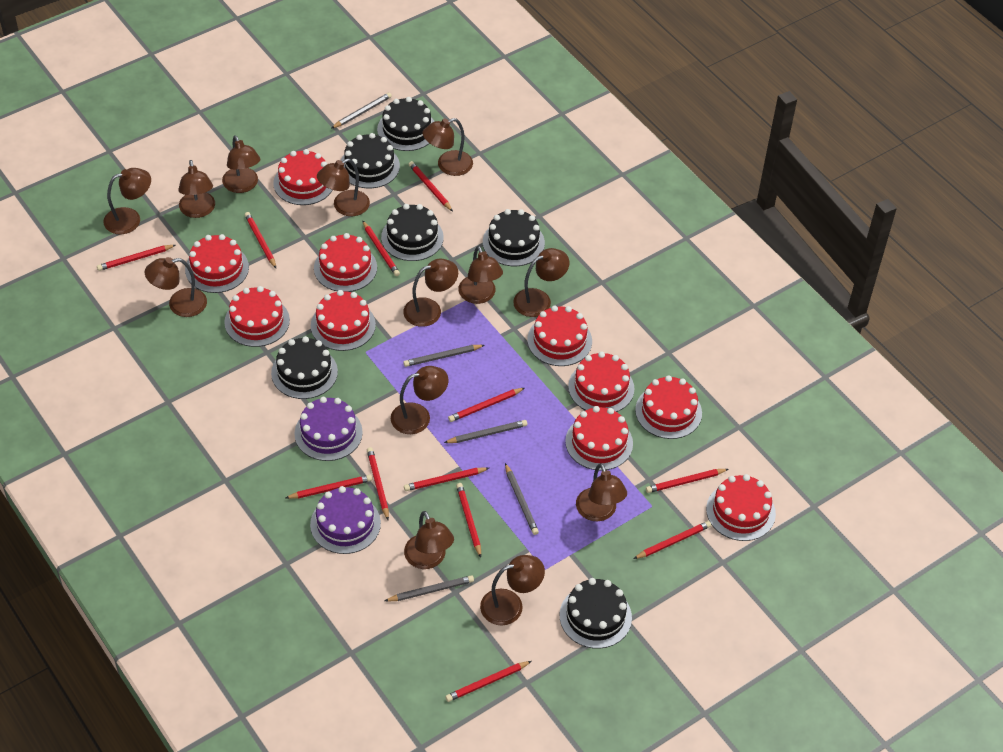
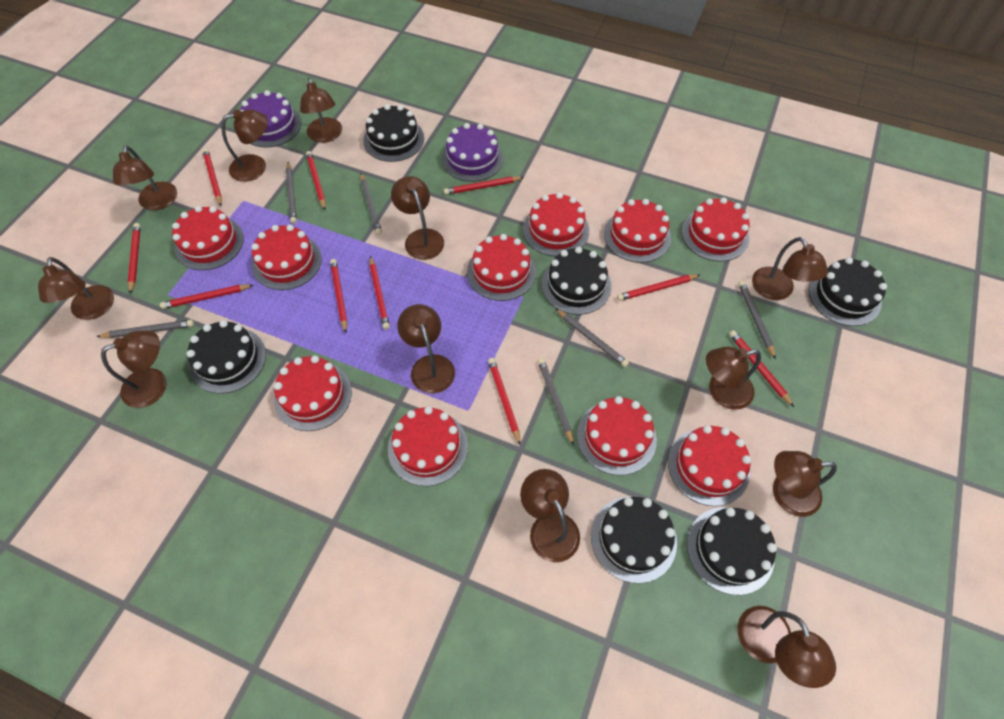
brown lamp: [103,168,151,234] [145,257,207,317] [178,160,215,218] [222,135,260,193] [317,159,370,216] [391,366,448,434] [403,259,458,327] [404,511,454,569] [422,118,473,176] [458,246,503,304] [480,555,545,625] [513,248,569,317] [576,463,627,521] = 13 -> [38,257,114,320] [101,330,167,408] [113,145,177,210] [221,109,268,182] [300,77,342,143] [391,176,444,260] [397,304,455,393] [520,469,580,562] [706,346,761,410] [737,606,836,688] [752,237,828,300] [773,451,837,517] = 12
grey pencil: [331,92,392,129] [385,575,474,601] [403,345,484,367] [444,420,527,443] [505,463,539,535] = 5 -> [96,320,194,338] [286,162,297,224] [360,173,382,235] [538,358,574,446] [555,308,629,367] [738,281,776,360] = 6
red pencil: [97,245,175,271] [244,212,276,268] [286,475,372,499] [362,220,400,276] [367,447,389,520] [404,467,489,491] [409,161,453,211] [445,661,531,702] [448,388,524,422] [456,483,481,558] [633,521,711,559] [646,469,728,493] = 12 -> [128,223,141,294] [160,285,253,309] [202,149,222,206] [306,151,326,210] [330,259,347,333] [369,256,390,330] [444,176,524,195] [488,358,521,446] [617,274,700,301] [729,330,794,407] = 10

